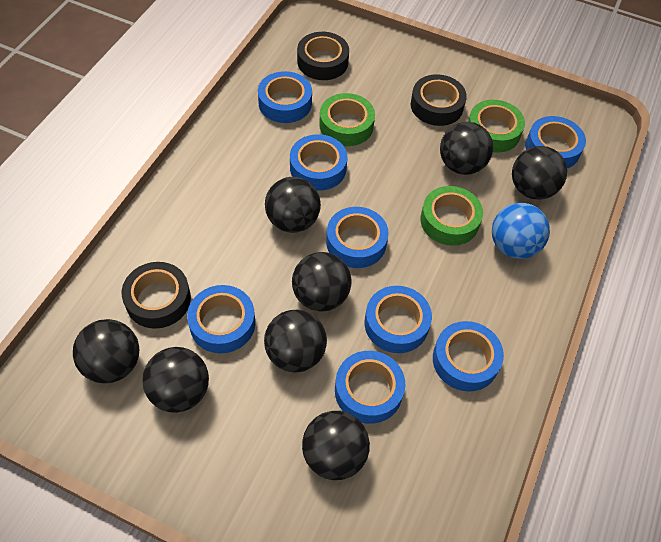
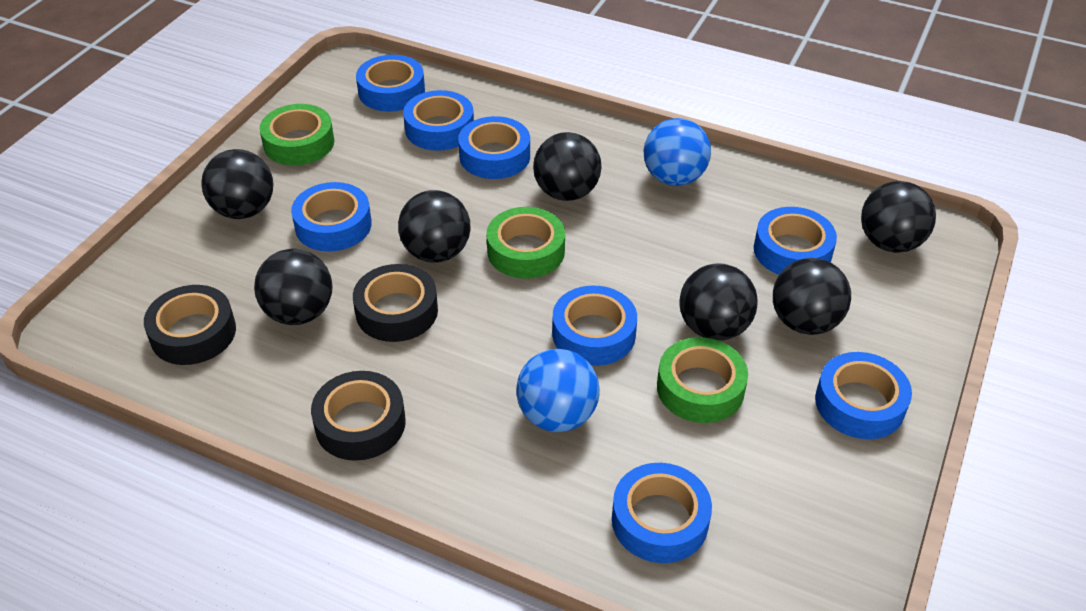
black ball: [73,319,139,384] [142,347,209,413] [264,310,327,372] [265,177,321,233] [292,252,352,312] [302,411,370,480] [440,122,493,175] [512,146,567,200] = 8 -> [201,149,274,219] [254,249,333,325] [398,190,470,263] [533,132,602,201] [680,263,757,340] [773,258,851,335] [861,181,936,253] = 7
blue ball: [492,203,550,259] = 1 -> [516,349,600,432] [643,118,711,186] = 2

